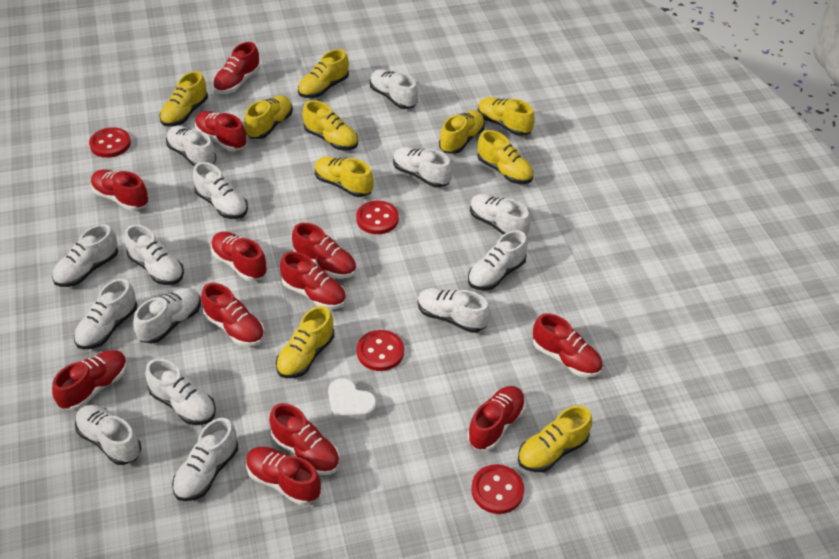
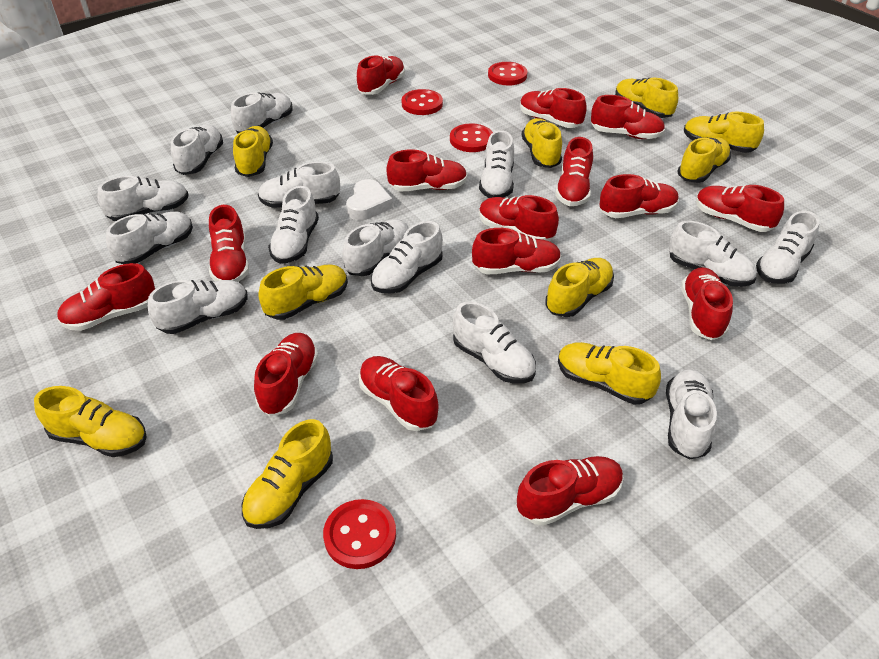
red shoe: [52,350,128,411] [91,170,149,211] [195,111,247,151] [201,283,265,347] [211,232,267,281] [213,42,260,94] [246,447,321,505] [269,403,340,475] [280,252,346,309] [292,223,356,279] [467,386,526,451] [533,313,603,378] = 12 -> [57,263,155,331] [209,205,249,282] [254,333,318,416] [357,55,405,95] [359,356,439,431] [386,149,467,192] [472,228,561,274] [479,195,559,241] [517,456,624,526] [520,88,587,128] [555,137,593,206] [591,95,665,139] [600,174,679,218] [681,267,733,340] [696,185,784,232] = 15

